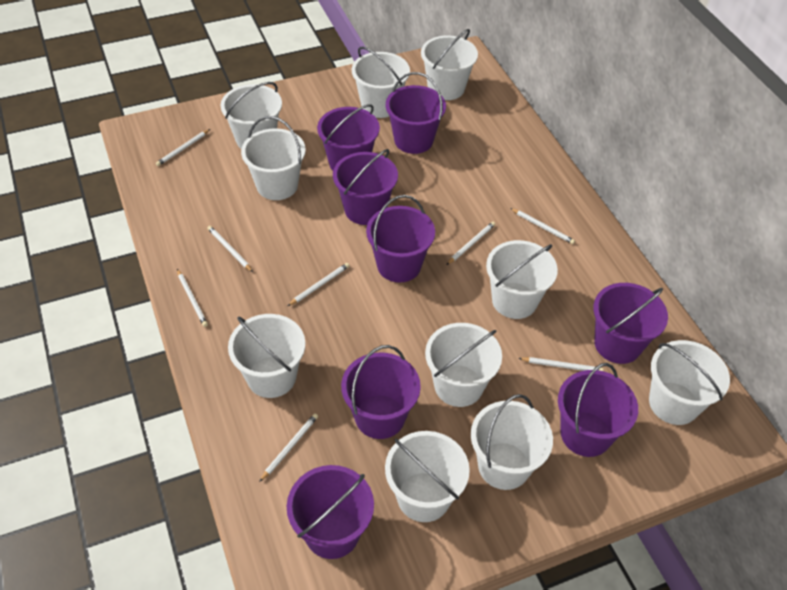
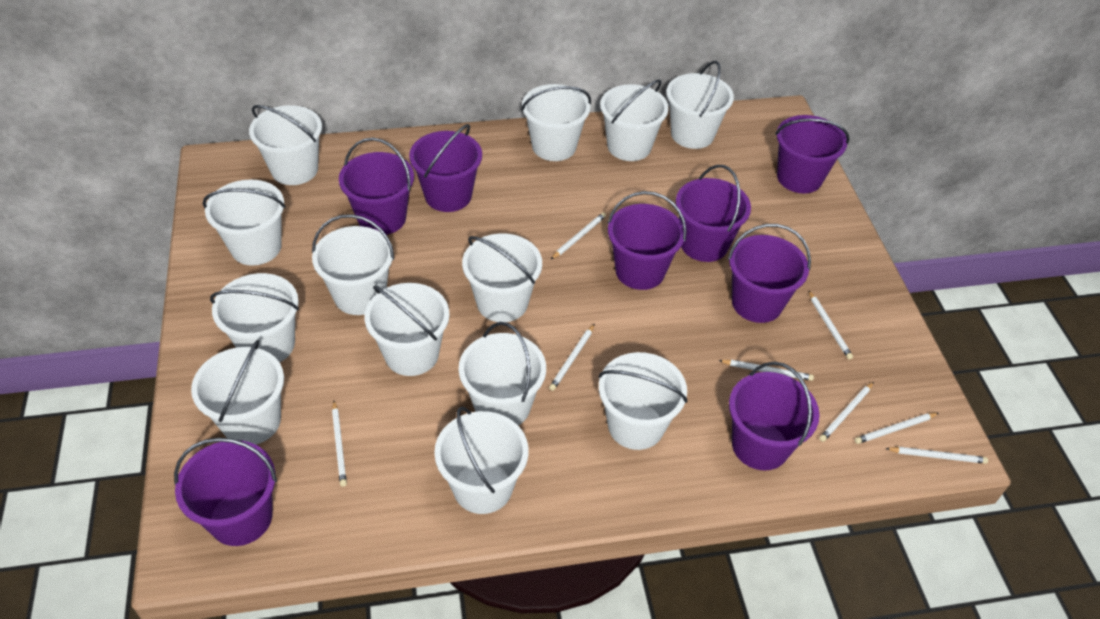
white bucket: [221,82,282,149] [228,314,305,398] [241,116,306,200] [352,47,410,118] [385,431,470,522] [421,29,478,100] [425,323,502,407] [471,394,553,490] [486,240,558,319] [649,340,730,425] = 10 -> [191,340,284,445] [203,179,286,266] [210,273,299,362] [249,105,322,185] [312,214,394,315] [365,283,450,376] [434,406,529,514] [459,322,546,425] [462,233,542,322] [521,84,591,161] [599,352,688,450] [600,79,669,161] [666,61,734,149] = 13

